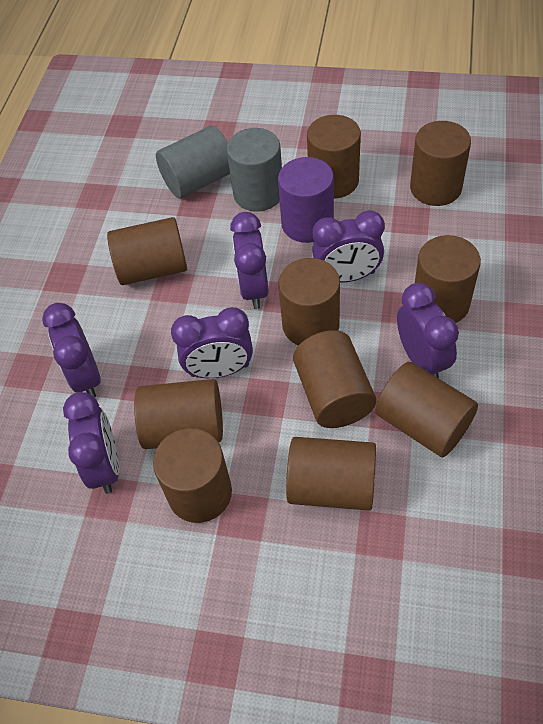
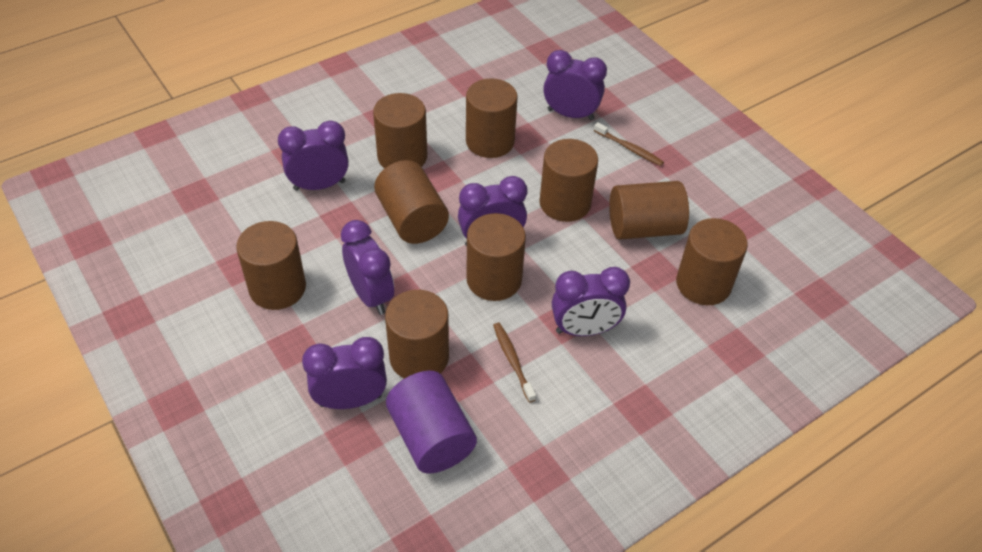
brown cylinder: [107,217,187,285] [134,379,223,449] [153,428,232,523] [278,258,340,346] [286,437,376,511] [293,330,376,428] [307,115,361,199] [375,362,478,457] [410,121,471,206] [415,235,481,323] = 10 -> [236,221,306,310] [373,93,427,169] [374,160,449,244] [385,290,449,379] [466,78,518,158] [466,213,526,301] [539,139,598,222] [609,181,689,240] [676,218,748,305] = 9
brown toothbrush: none = 0 -> [493,323,536,403] [594,122,664,166] = 2
grey cylinder: [156,126,230,198] [226,128,282,212] = 2 -> none = 0

